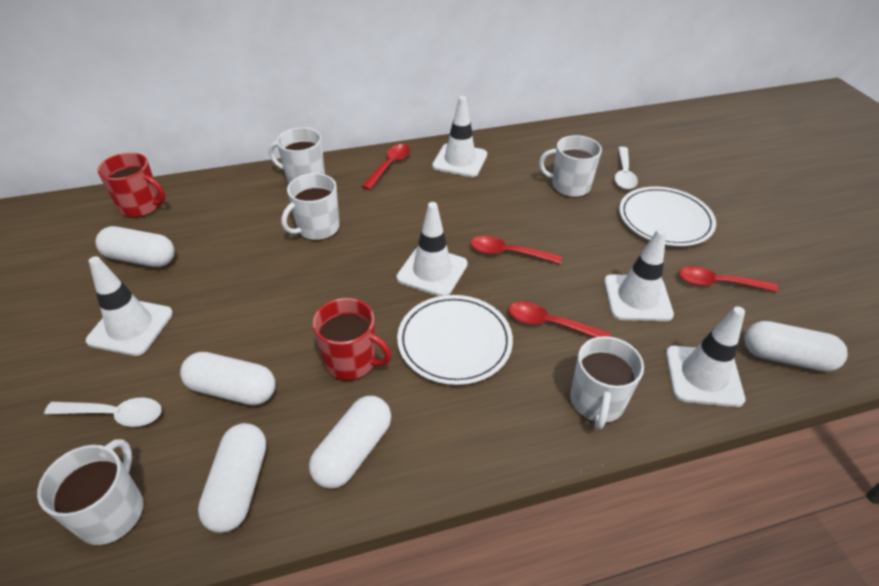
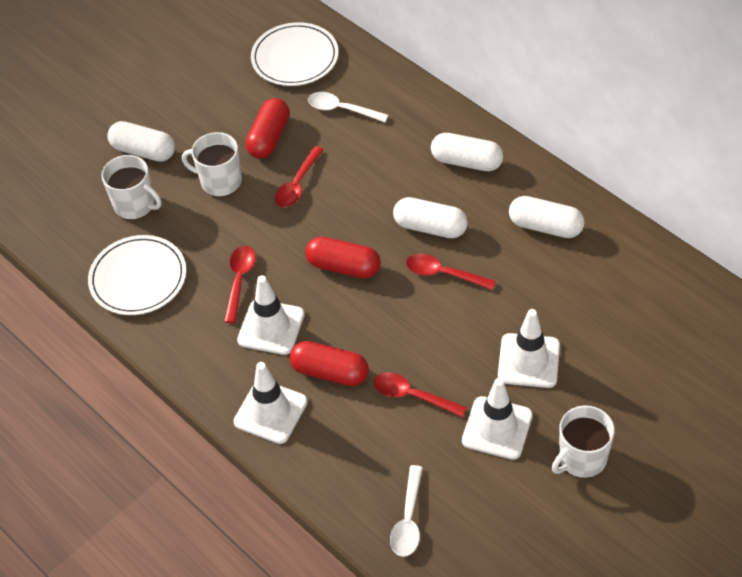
red capsule: none = 0 -> [246,98,290,159] [290,341,369,386] [305,237,381,279] = 3
red mug: [97,153,165,218] [313,298,392,381] = 2 -> none = 0
white capsule: [95,226,174,267] [180,352,275,405] [198,423,266,533] [309,396,391,489] [745,321,848,372] = 5 -> [107,121,175,162] [393,197,468,238] [431,133,503,171] [509,196,585,238] = 4
white mug: [37,439,143,545] [269,127,325,184] [281,173,340,241] [539,135,602,198] [570,336,644,429] = 5 -> [101,155,161,220] [182,132,242,197] [552,405,615,478] = 3
white traffic cone: [86,256,173,356] [396,202,468,296] [432,96,487,177] [604,229,674,321] [666,307,745,407] = 5 -> [233,362,308,444] [237,275,305,355] [462,378,533,460] [498,309,560,388] = 4

